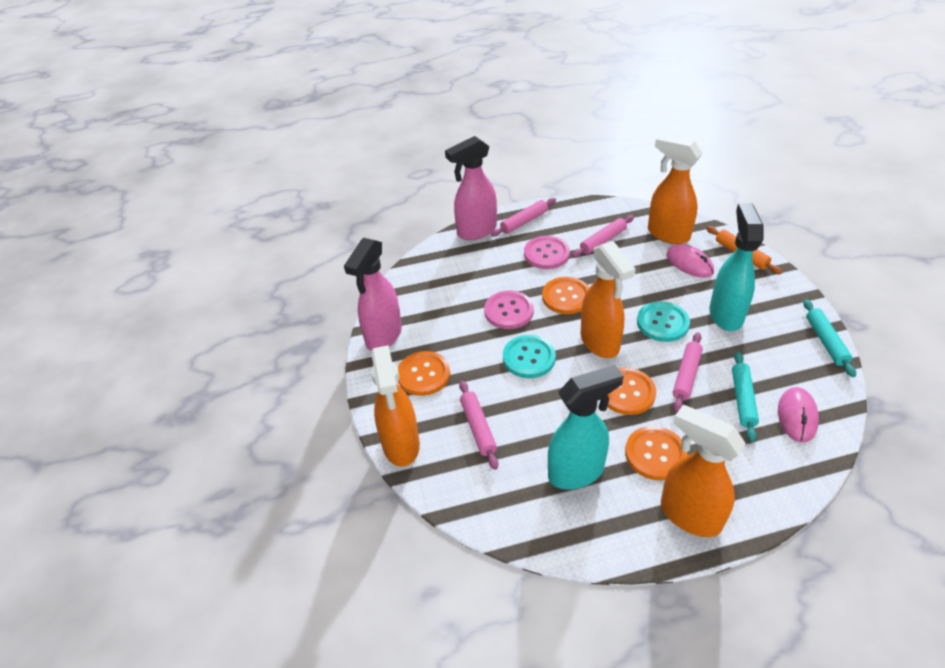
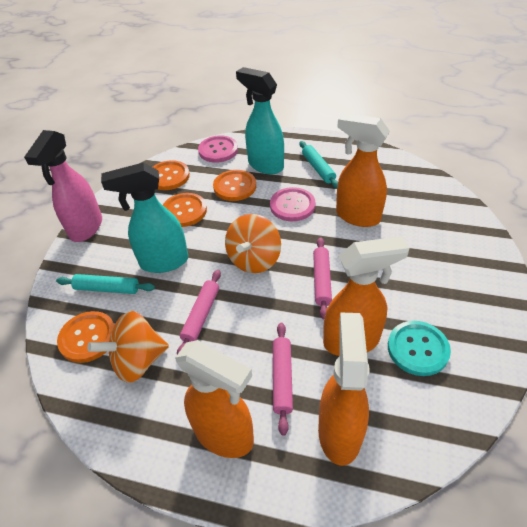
orange rolling pin: [706,226,782,275] = 1 -> none = 0
orange spinning top: none = 0 -> [87,311,169,383] [225,214,281,273] = 2
pink mouse: [666,244,714,278] [778,387,819,443] = 2 -> none = 0
pink rolling pin: [459,381,498,470] [491,198,556,236] [572,215,634,258] [673,332,703,412] = 4 -> [177,270,221,354] [273,323,293,436] [313,237,332,319] = 3
pink spray bottle: [344,238,402,351] [445,136,497,240] = 2 -> [24,130,102,242] = 1
turquoise button: [503,335,556,378] [637,301,690,342] = 2 -> [388,321,451,376] = 1

